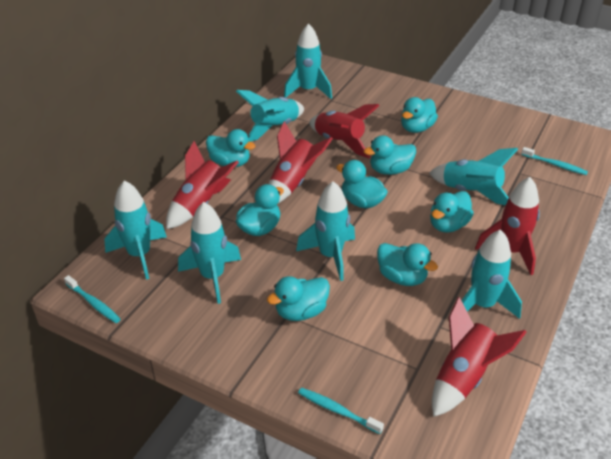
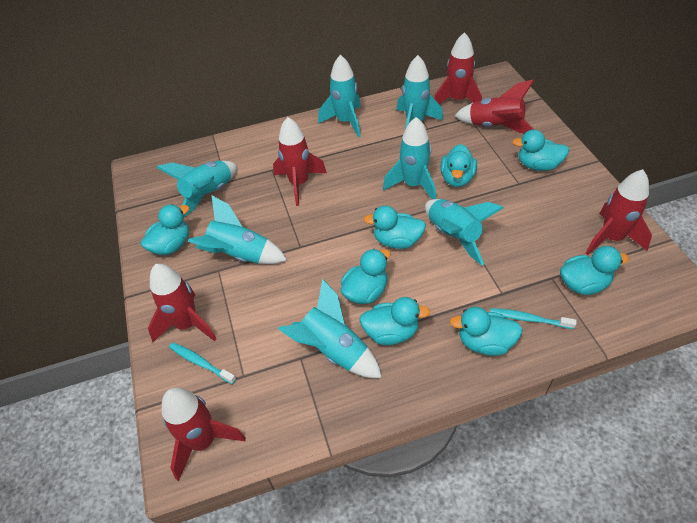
red rocket: [166,141,239,229] [269,121,333,203] [309,104,380,158] [432,297,527,417] [475,177,540,275] = 5 -> [148,264,217,342] [162,388,246,481] [273,117,327,206] [434,32,482,104] [454,79,534,133] [586,169,652,255] = 6
turquoise toothbrush: [64,275,121,323] [298,388,384,434] [521,147,588,175] = 3 -> [169,342,236,384] [490,308,576,329] = 2

